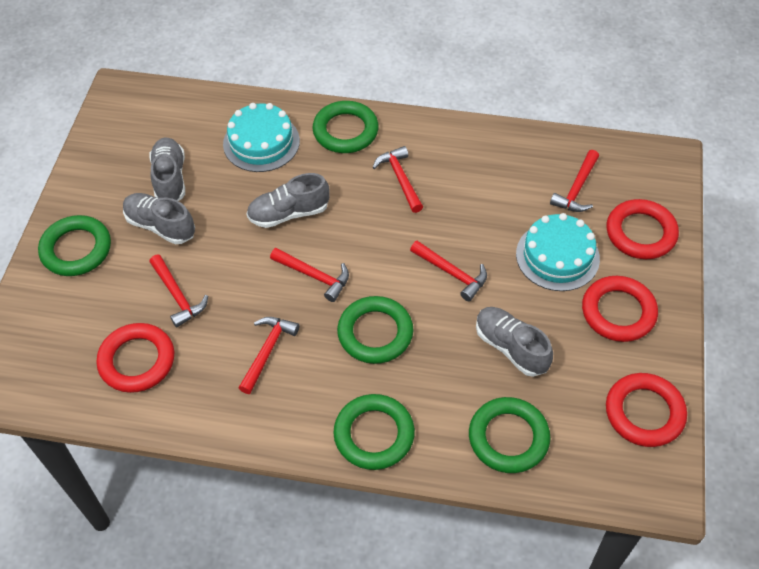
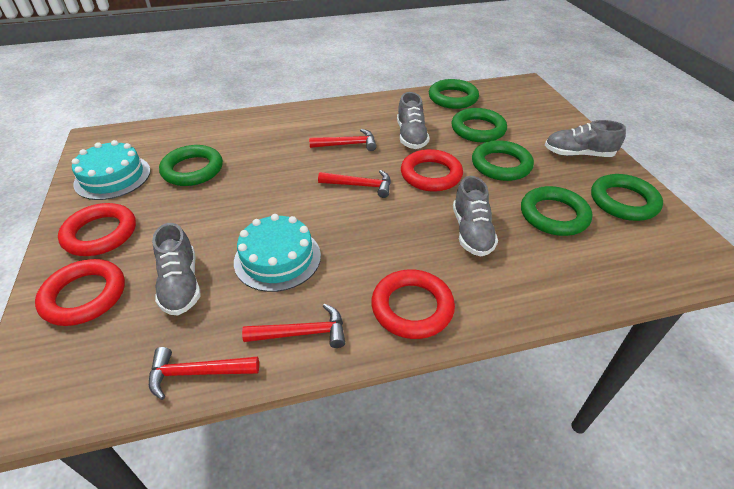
green ring: [38,215,111,276] [313,101,379,153] [333,394,415,470] [337,296,413,364] [469,397,550,473] = 5 -> [159,145,223,186] [429,79,479,109] [452,108,507,142] [472,140,534,181] [521,186,592,236] [591,174,663,221] = 6
red hammer: [149,255,208,328] [239,317,299,394] [270,248,349,302] [372,146,423,213] [410,241,487,301] [550,150,599,212] = 6 -> [149,347,259,400] [242,304,345,348] [309,129,377,151] [318,170,391,198] = 4

